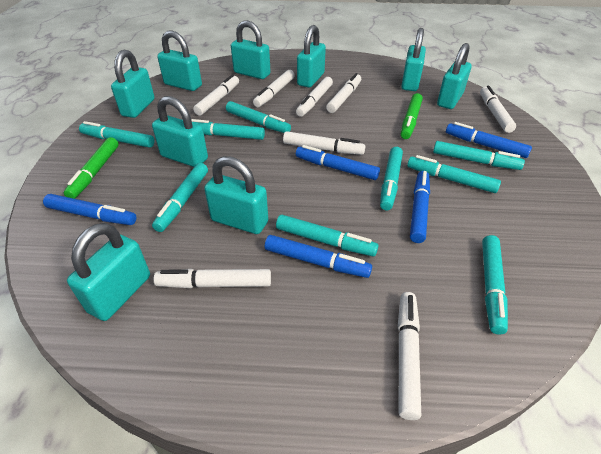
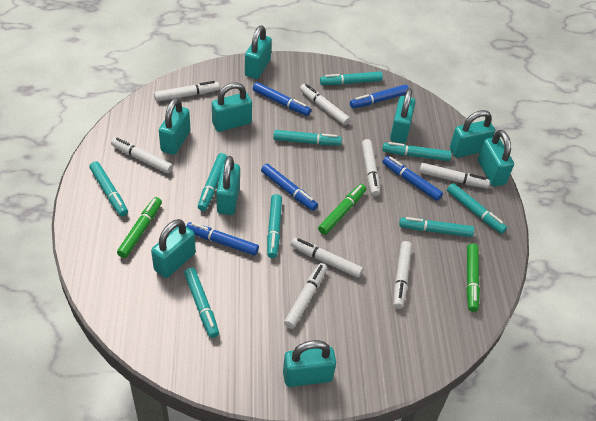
green marker: [64,137,119,199] [401,93,423,139] = 2 -> [117,197,162,258] [318,184,366,235] [466,244,480,312] = 3

